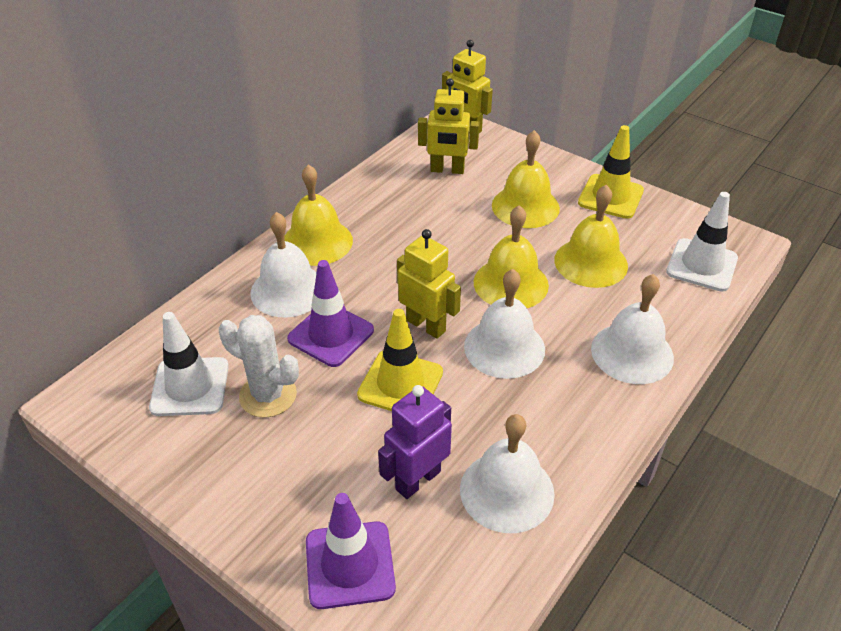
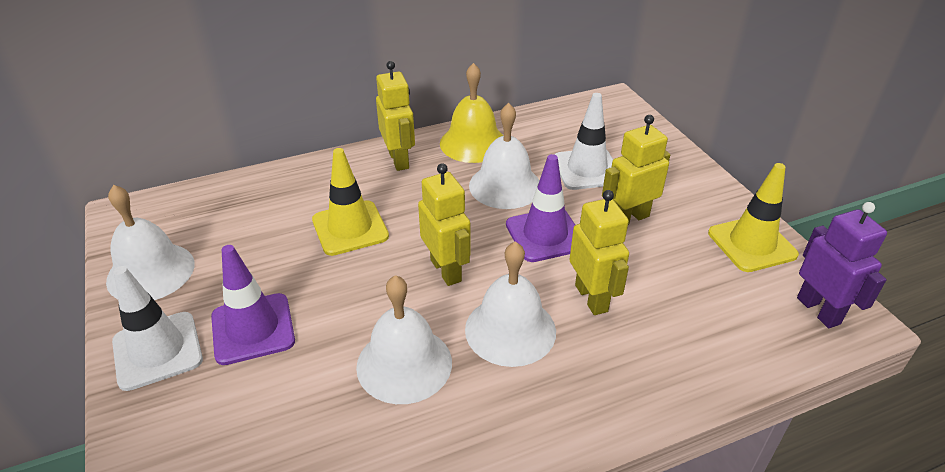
white cactus: [219,315,299,418] = 1 -> none = 0
yellow bell: [284,164,353,266] [474,205,549,308] [492,130,560,228] [554,185,628,288] = 4 -> [440,63,503,163] = 1
yellow robot: [397,229,461,339] [418,78,480,174] [442,40,493,134] = 3 -> [376,61,415,171] [418,163,471,286] [569,190,629,315] [602,115,670,225] = 4

